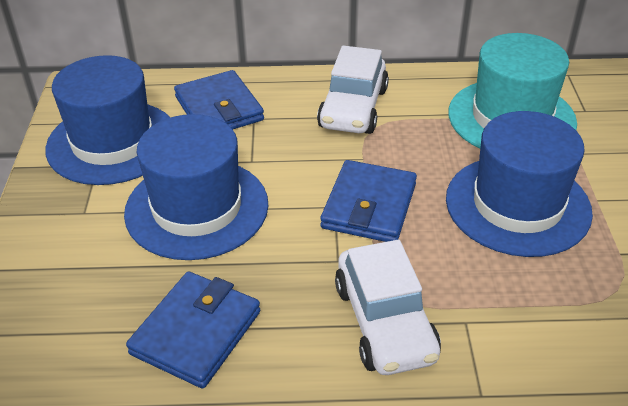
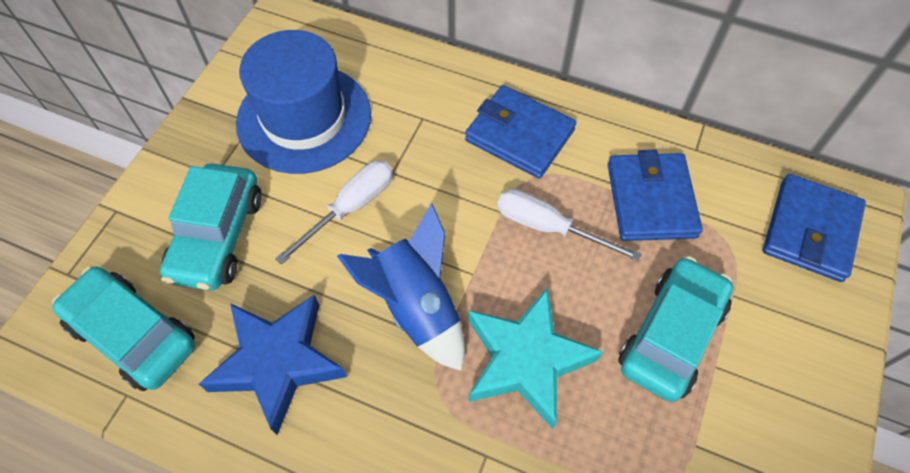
blue hat: [45,55,170,185] [124,114,268,260] [446,111,593,257] = 3 -> [236,30,371,174] = 1
blue rocket: none = 0 -> [337,203,465,371] = 1
blue star: none = 0 -> [199,295,347,435] = 1
turquoise car: none = 0 -> [52,266,195,391] [160,163,262,291] [618,256,733,402] = 3
turquoise hat: [448,33,577,148] = 1 -> none = 0
turquoise star: none = 0 -> [468,287,603,429] = 1
white car: [317,46,389,134] [335,240,441,375] = 2 -> none = 0
white screwdriver: none = 0 -> [275,160,393,265] [497,189,642,262] = 2

